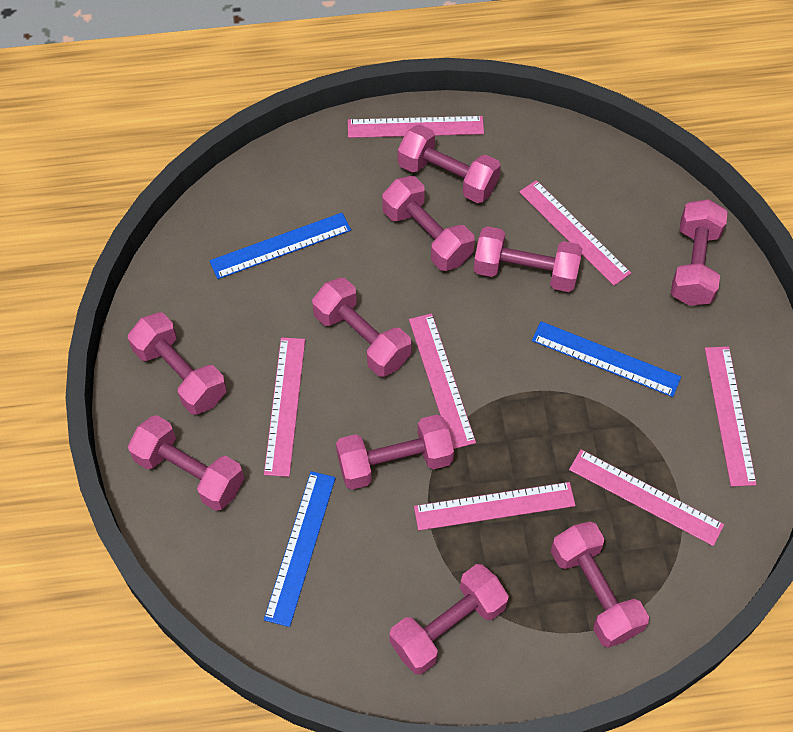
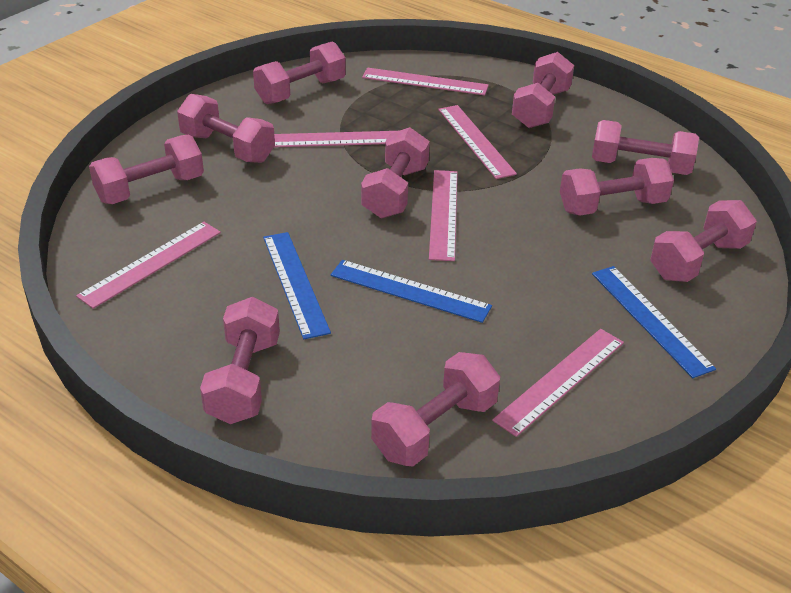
pink ruler: [264,337,305,477] [348,116,484,138] [409,313,476,449] [414,482,576,531] [519,180,631,286] [569,449,724,546] [705,346,757,487] = 7 -> [76,222,221,309] [274,131,397,147] [362,68,489,96] [429,170,458,261] [438,105,517,179] [492,329,624,437] = 6

